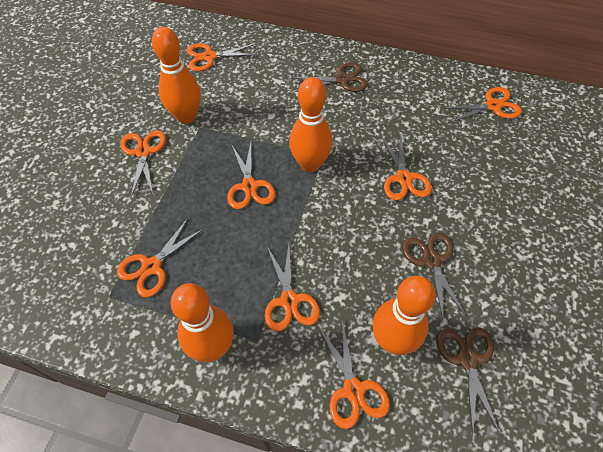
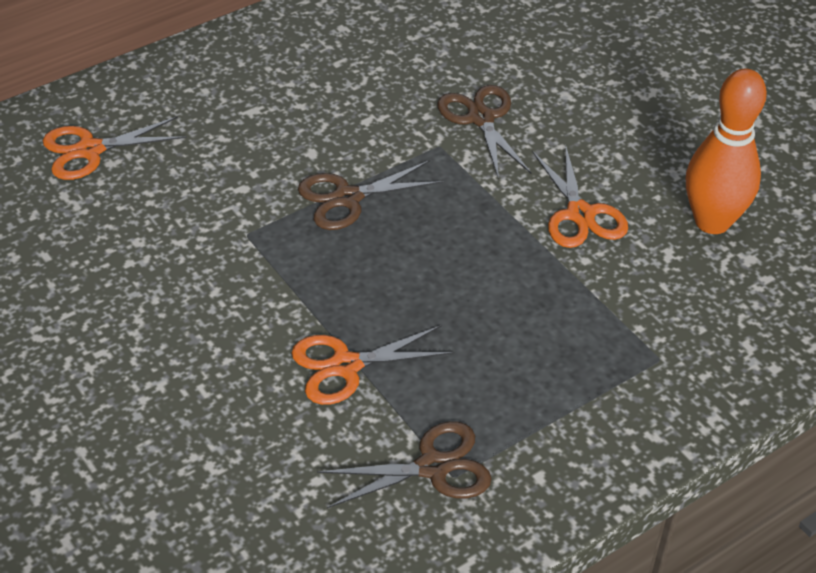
orange bowling pin: [152,27,201,124] [171,283,234,362] [289,77,333,172] [373,276,436,355] = 4 -> [686,69,767,234] = 1
orange scissors: [117,217,203,297] [120,130,166,197] [187,43,259,71] [227,142,275,209] [265,244,320,332] [318,320,390,429] [381,136,432,200] [442,87,522,123] = 8 -> [43,116,187,180] [292,325,454,405] [533,144,628,248] = 3

